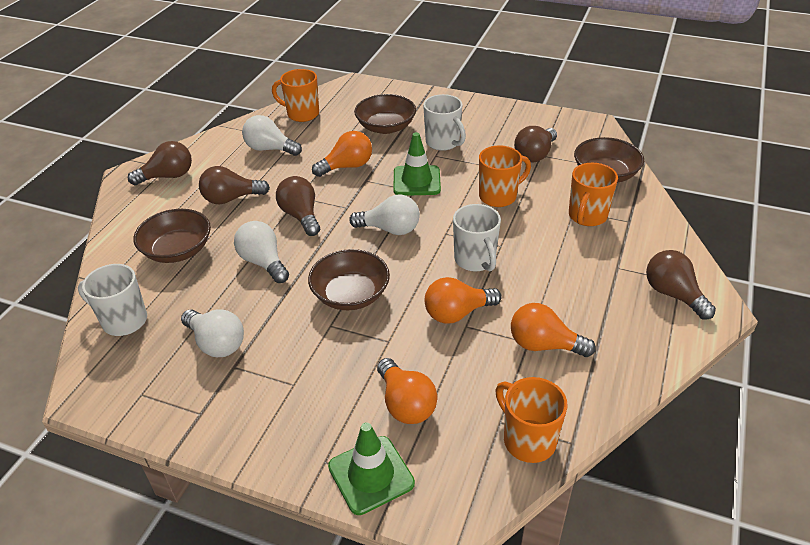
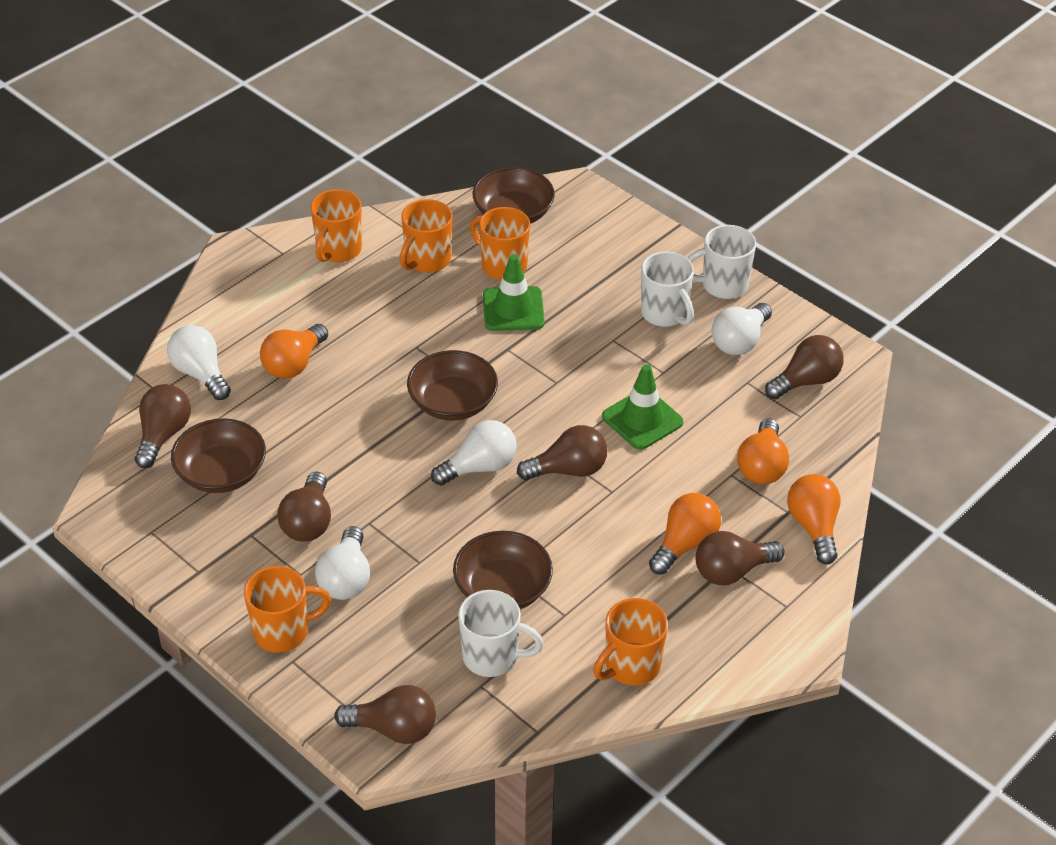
brown light bulb: [128,141,192,185] [199,166,270,204] [276,176,320,236] [514,126,557,162] [646,250,716,319] = 5 -> [135,384,191,468] [277,472,331,541] [335,685,436,744] [517,425,607,480] [695,531,785,585] [765,335,844,399] = 6
orange mug: [272,69,319,122] [479,145,531,207] [495,377,567,463] [569,163,618,226] = 4 -> [244,566,331,653] [310,189,362,262] [400,199,453,273] [470,207,530,280] [593,598,668,686] = 5

